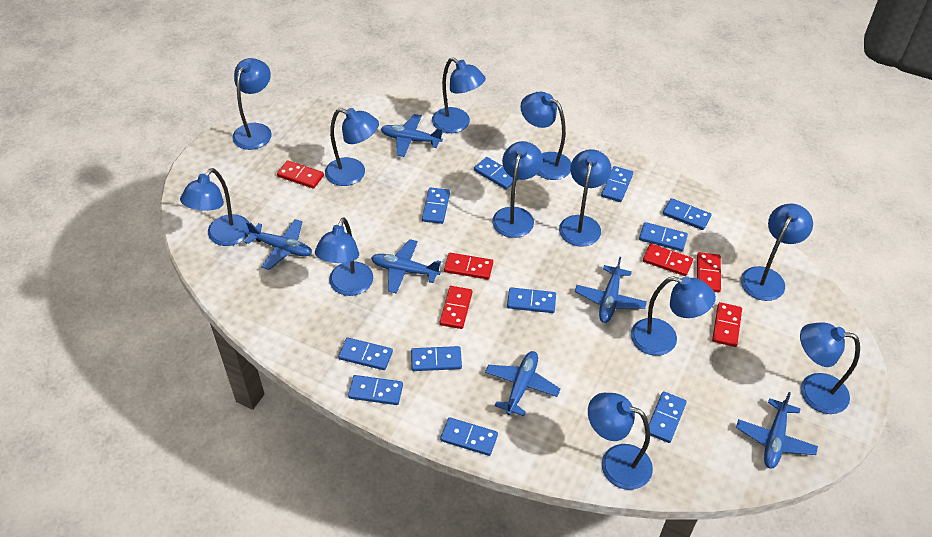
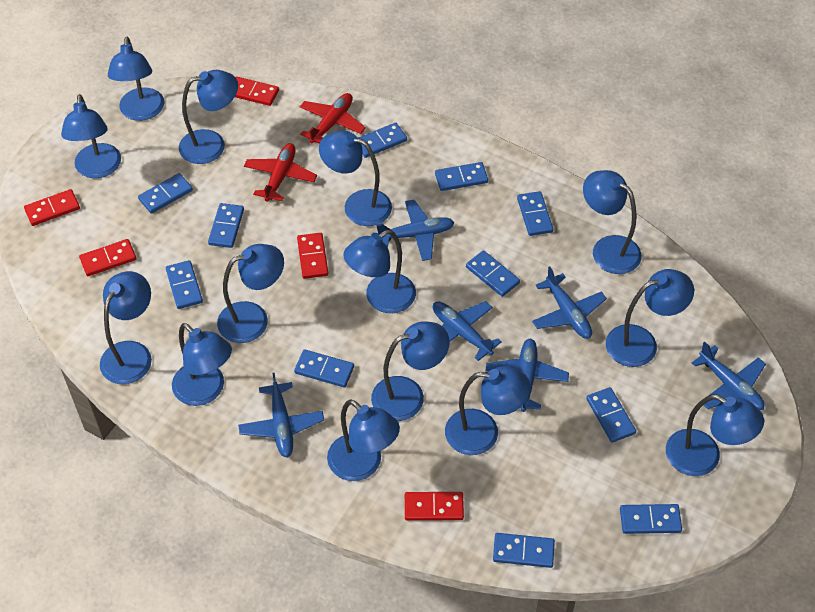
blue lamp: [180,168,249,246] [232,58,272,150] [315,218,373,296] [325,108,379,186] [432,57,486,133] [492,141,543,238] [520,92,571,180] [559,149,611,247] [588,393,653,490] [631,276,716,356] [741,203,813,301] [800,322,860,414] = 12 -> [61,94,121,178] [100,271,152,384] [108,37,165,121] [172,323,232,406] [179,70,238,164] [217,244,284,343] [319,130,392,226] [327,399,400,481] [343,230,416,313] [371,322,450,421] [445,366,531,455] [583,170,642,274] [606,269,694,367] [666,394,764,476] = 14
red domino: [277,160,324,189] [440,286,472,329] [444,253,493,280] [643,244,693,276] [697,252,721,293] [712,302,742,347] = 6 -> [24,189,80,226] [79,239,136,276] [235,77,279,106] [297,233,329,279] [405,492,464,521] = 5
red plane: none = 0 -> [244,143,317,202] [300,93,366,144] = 2

